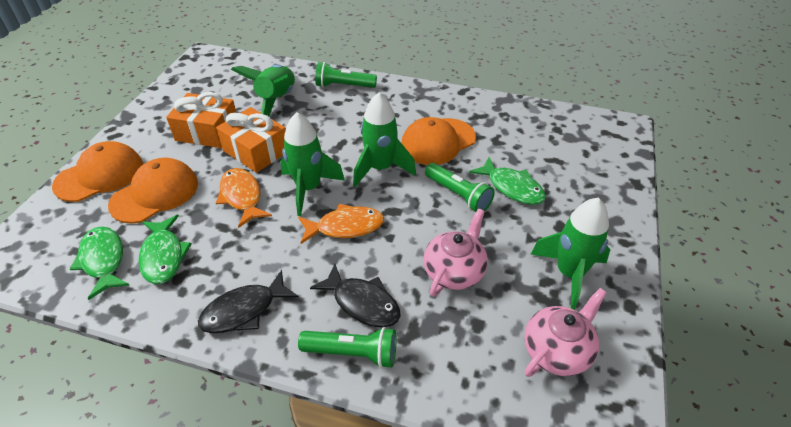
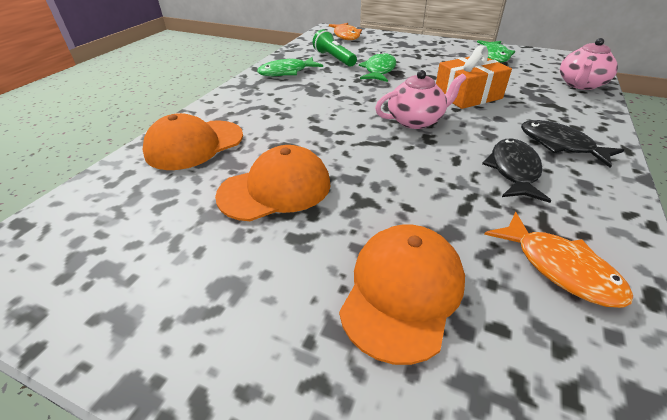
green flashlight: [298,327,396,368] [315,62,377,88] [425,163,495,212] = 3 -> [313,29,357,67] = 1
green rocket: [231,64,295,116] [280,112,345,216] [353,93,416,187] [530,197,611,310] = 4 -> none = 0
orange gift: [166,92,236,148] [216,107,286,173] = 2 -> [436,45,512,109] = 1

